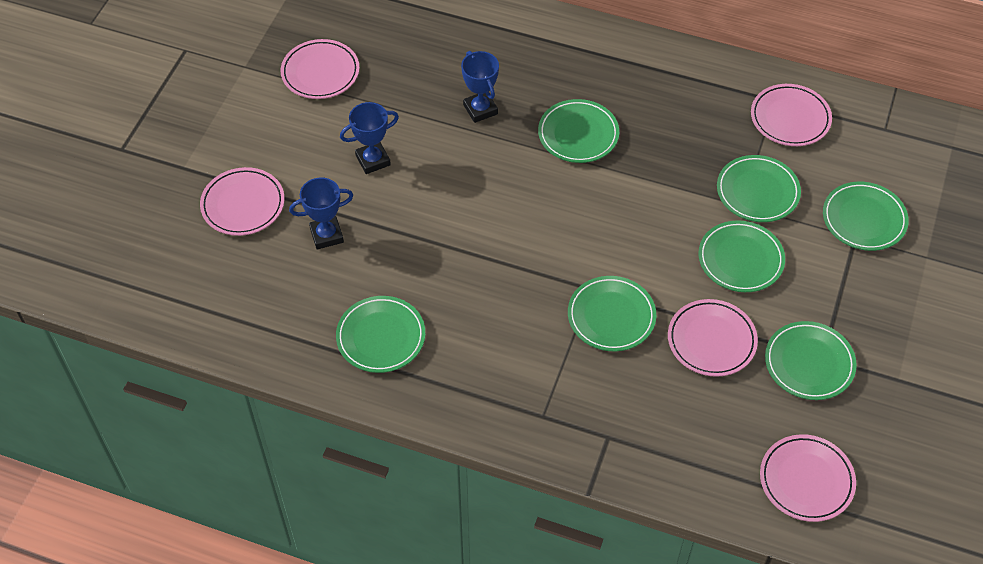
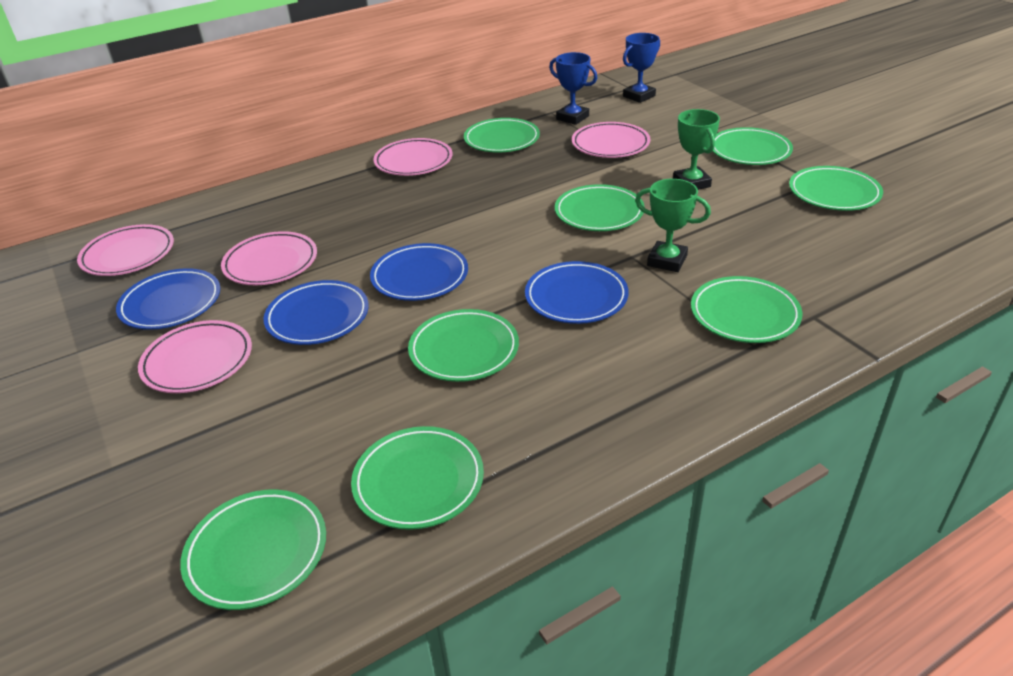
blue plate: none = 0 -> [116,268,220,330] [263,280,369,345] [370,243,468,301] [525,261,629,324] = 4
blue trophy: [289,177,353,249] [340,102,399,174] [461,51,499,123] = 3 -> [549,52,597,125] [623,33,660,103] = 2
green plate: [336,296,425,373] [538,99,619,163] [568,276,656,351] [698,220,785,292] [717,155,801,222] [765,321,857,400] [823,182,909,251] = 7 -> [180,489,326,610] [351,426,484,530] [408,309,519,382] [464,118,540,153] [555,184,645,231] [691,276,803,343] [713,127,793,165] [789,166,883,211] = 8
green trophy: none = 0 -> [635,179,711,272] [673,109,720,190] = 2

